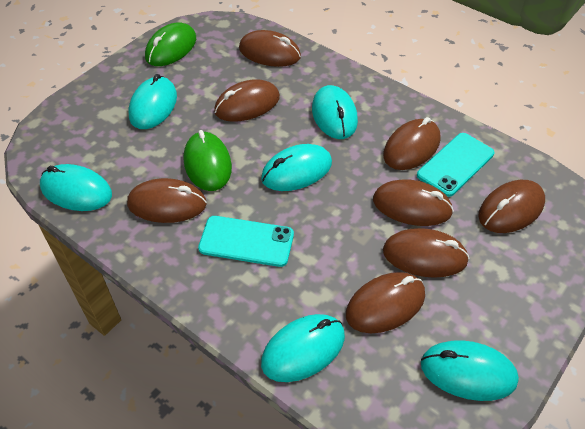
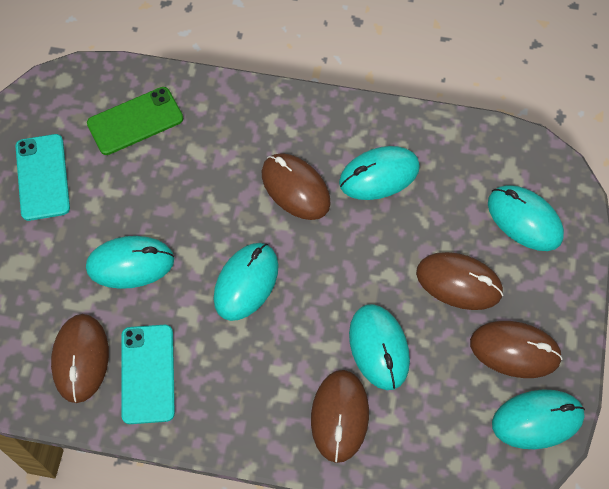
brown mouse: [127,178,207,223] [214,79,280,122] [239,30,301,67] [346,272,425,333] [373,179,454,226] [383,117,441,170] [383,228,469,278] [478,180,545,233] = 8 -> [51,314,109,403] [262,153,331,220] [311,370,369,463] [416,252,503,310] [470,321,563,378] = 5
green mouse: [145,22,196,66] [184,130,232,191] = 2 -> none = 0
green phone: none = 0 -> [87,87,183,155] = 1

